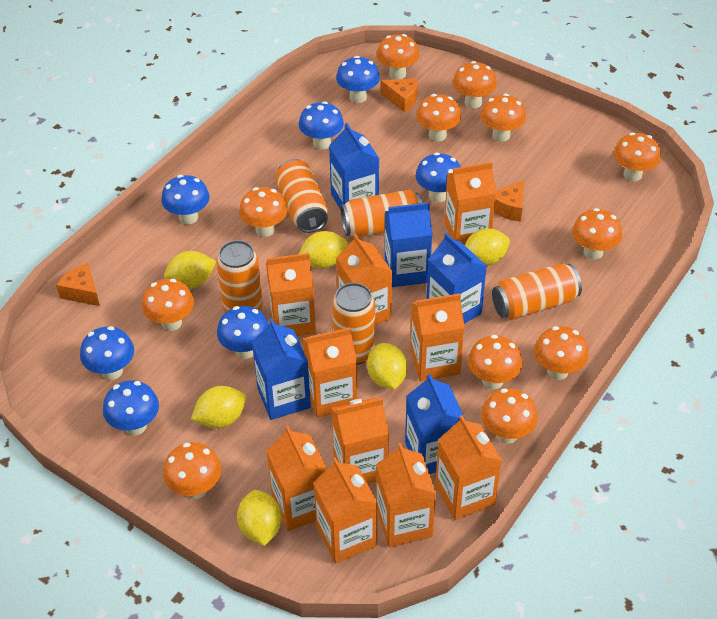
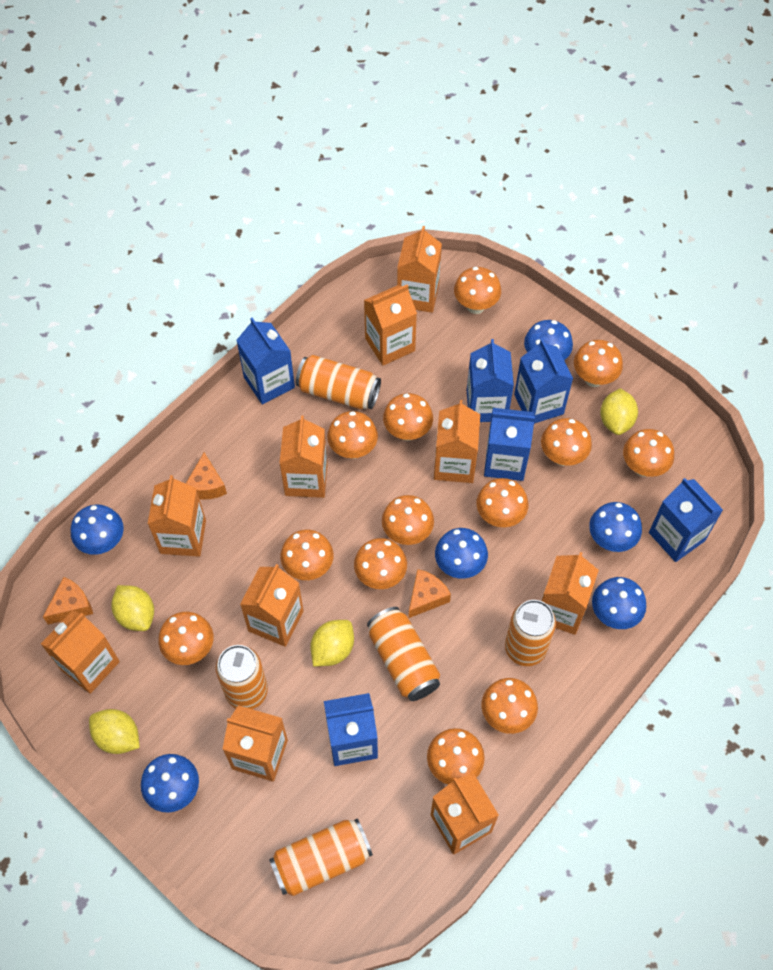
blue carton: [252,318,311,420] [329,123,379,210] [385,202,432,287] [405,374,465,474] [426,233,487,324] = 5 -> [236,318,295,404] [324,693,378,766] [467,339,514,422] [484,408,535,481] [514,339,573,424] [649,478,723,562] = 6
blue mushroom: [80,326,134,380] [103,380,159,435] [161,175,210,225] [217,306,269,359] [299,101,344,150] [336,56,380,103] [416,152,461,202] = 7 -> [71,504,124,555] [141,754,199,813] [435,528,488,579] [524,320,573,360] [589,502,642,552] [592,577,646,629] = 6
orange mushroom: [142,279,194,331] [163,442,221,499] [239,187,288,237] [377,34,420,79] [416,94,461,142] [453,61,497,108] [468,335,522,389] [481,94,526,142] [481,388,538,444] [534,326,589,380] [572,208,622,260] [614,133,661,181] = 12 -> [158,612,213,665] [280,530,334,580] [327,411,378,459] [354,538,407,589] [382,495,434,545] [383,393,433,441] [427,728,485,785] [454,267,501,314] [476,478,528,527] [482,678,538,734] [541,418,592,466] [574,340,623,387] [623,429,674,477] = 13
yellow lemon: [164,251,216,289] [191,386,246,428] [237,490,282,546] [299,231,348,268] [367,343,407,389] [465,228,510,266] = 6 -> [89,709,140,754] [111,585,154,631] [310,620,354,666] [600,388,638,435] = 4

